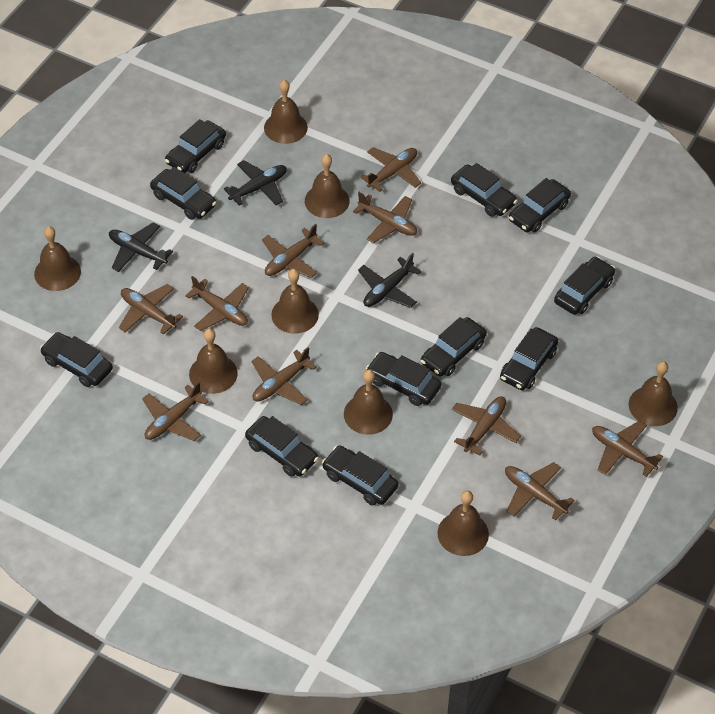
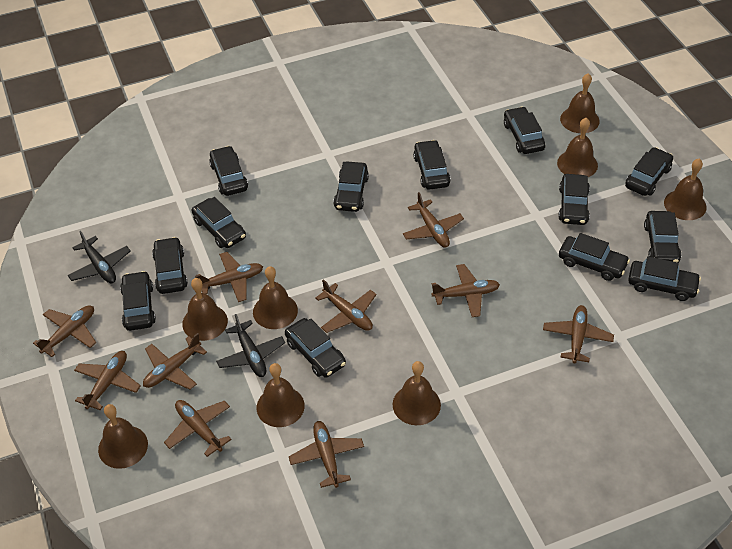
black car: [40,332,113,387] [150,167,216,220] [165,119,226,173] [245,416,318,477] [322,445,398,505] [366,352,441,406] [421,317,487,377] [451,163,517,217] [500,327,558,390] [509,178,571,233] [554,256,615,315] = 11 -> [120,271,156,331] [152,237,188,294] [192,197,246,248] [209,146,248,196] [285,318,346,378] [333,162,369,212] [413,140,451,190] [504,107,545,154] [558,174,590,225] [559,233,630,281] [625,147,673,196] [628,256,701,301] [644,211,682,263] = 13
black plane: [109,222,173,272] [224,160,287,206] [358,253,422,308] = 3 -> [68,231,130,283] [216,314,285,377] = 2

